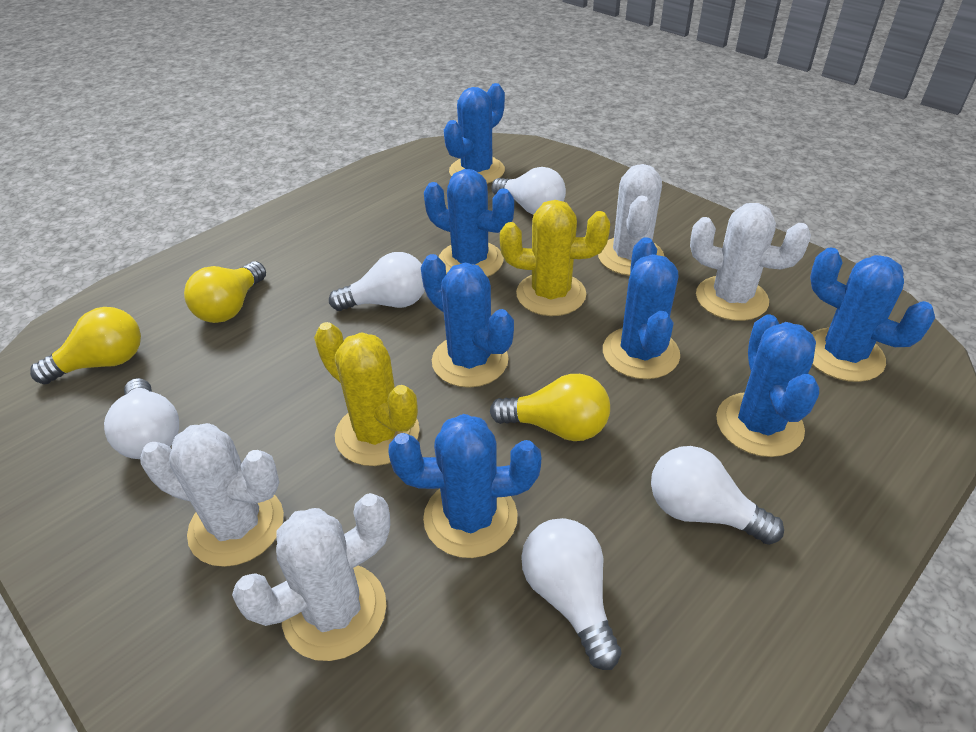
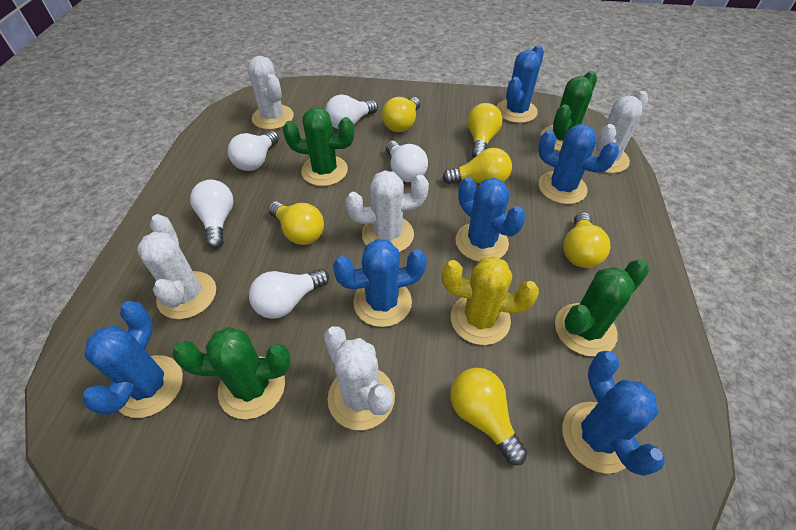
blue cactus: [388,414,541,558] [421,254,514,388] [424,169,514,277] [444,83,505,184] [603,237,680,379] [716,314,819,457] [810,247,935,382] = 7 -> [82,301,183,418] [333,239,427,327] [456,177,526,262] [496,45,544,123] [538,124,619,204] [562,351,665,476] = 6
green cactus: none = 0 -> [172,327,291,419] [283,107,354,186] [541,71,597,151] [555,259,649,356] = 4
white cactus: [140,423,284,567] [232,493,390,661] [598,164,665,276] [690,203,811,321] = 4 -> [137,214,216,319] [247,56,294,130] [324,326,395,430] [345,170,429,252] [592,91,648,173] = 5
yellow cactus: [314,322,420,466] [500,200,610,316] = 2 -> [442,256,539,345] = 1
yellow light bulb: [30,307,141,384] [184,262,266,323] [490,374,610,441] = 3 -> [268,201,324,245] [382,97,420,132] [443,148,512,184] [450,368,527,465] [468,103,502,158] [563,212,610,268] = 6

